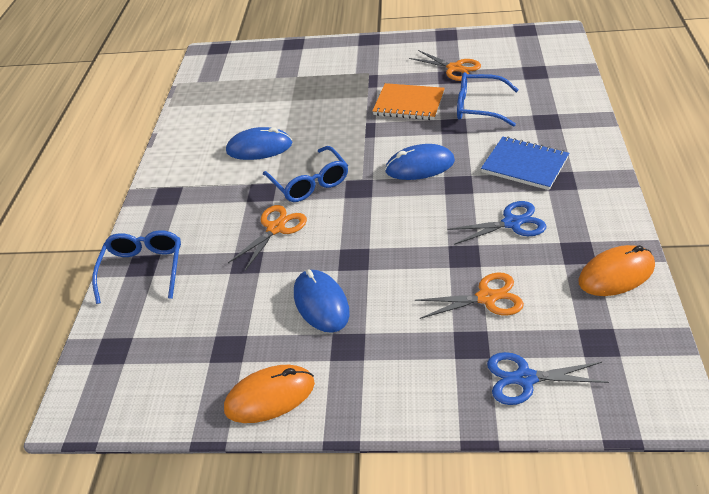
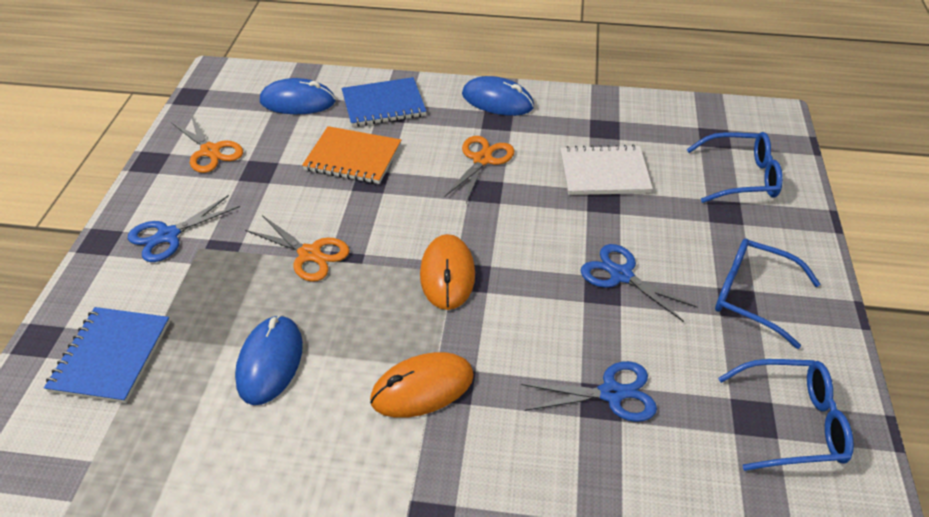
blue notebook: [481,137,569,190] = 1 -> [44,307,170,403] [341,77,426,127] = 2
blue scissors: [447,201,546,245] [487,352,609,405] = 2 -> [128,195,240,262] [521,361,657,422] [581,244,697,322] = 3
white notebook: none = 0 -> [560,145,653,195] = 1

